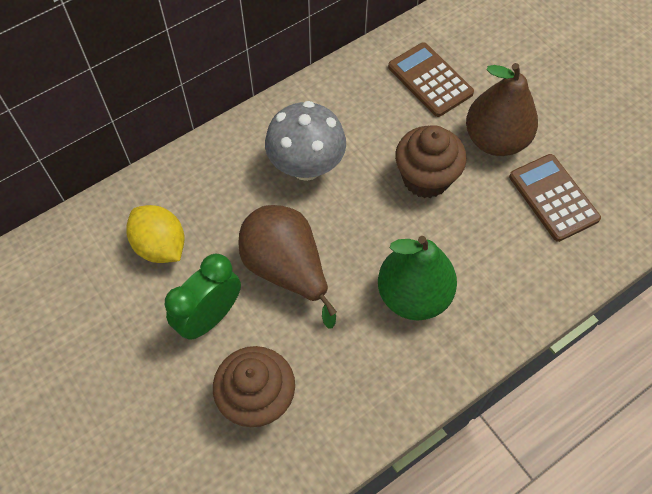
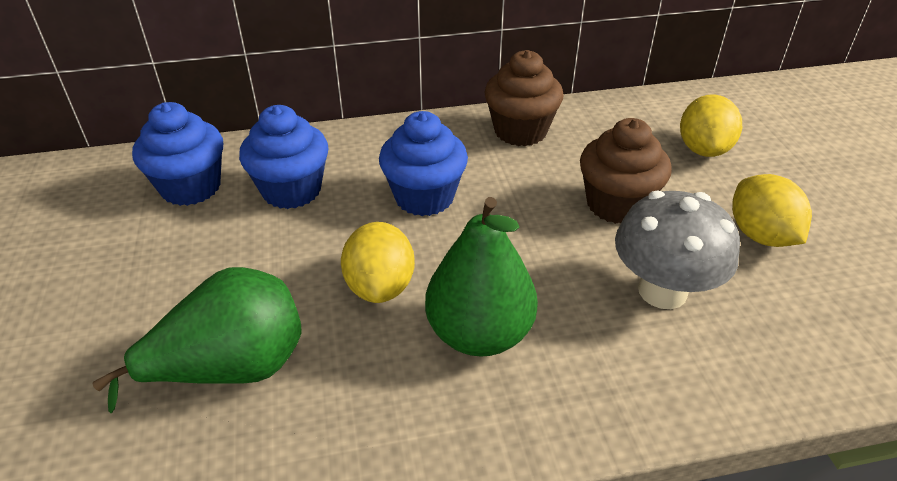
blue cupcake: none = 0 -> [132,102,223,206] [239,105,329,209] [379,111,468,216] = 3
brown calculator: [388,42,474,117] [509,154,601,242] = 2 -> none = 0
brown pear: [239,205,337,329] [466,63,538,156] = 2 -> none = 0
green clock: [165,254,241,340] = 1 -> none = 0
green pear: [378,236,457,320] = 1 -> [93,267,302,413] [425,197,538,357] = 2
yellow lemon: [126,205,184,263] = 1 -> [341,222,415,303] [680,95,742,157] [732,174,812,247] = 3

